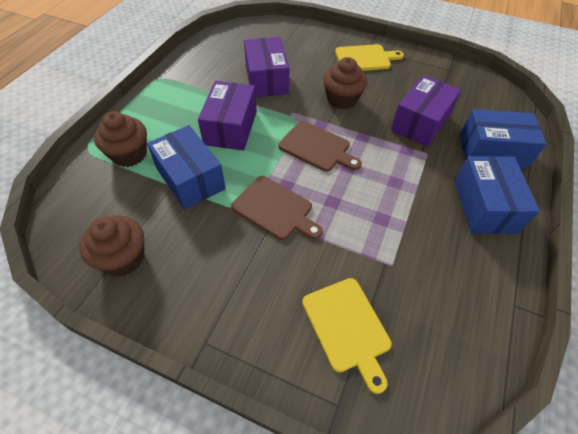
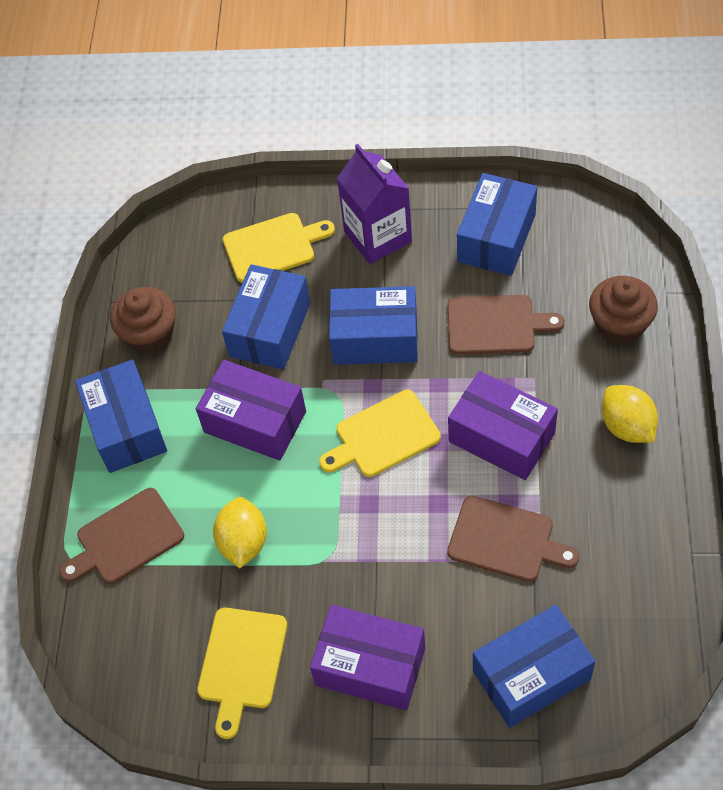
blue box: [147,125,226,209] [454,156,540,234] [460,109,547,169] = 3 -> [75,360,167,473] [222,264,310,370] [329,286,418,365] [457,173,537,276] [473,605,595,728] = 5
brown cupcake: [79,215,144,276] [94,111,147,167] [323,57,367,110] = 3 -> [110,287,176,354] [589,276,658,344] = 2
brown cutting board: [231,176,323,240] [278,121,362,172] = 2 -> [59,488,184,584] [447,496,579,582] [448,295,565,354] = 3
purple carton: none = 0 -> [337,144,412,264] = 1
yellow cutting board: [302,278,392,394] [335,44,404,71] = 2 -> [197,608,287,739] [223,213,335,283] [319,390,441,477] = 3
yellow lemon: none = 0 -> [213,497,267,568] [601,385,658,443] = 2

